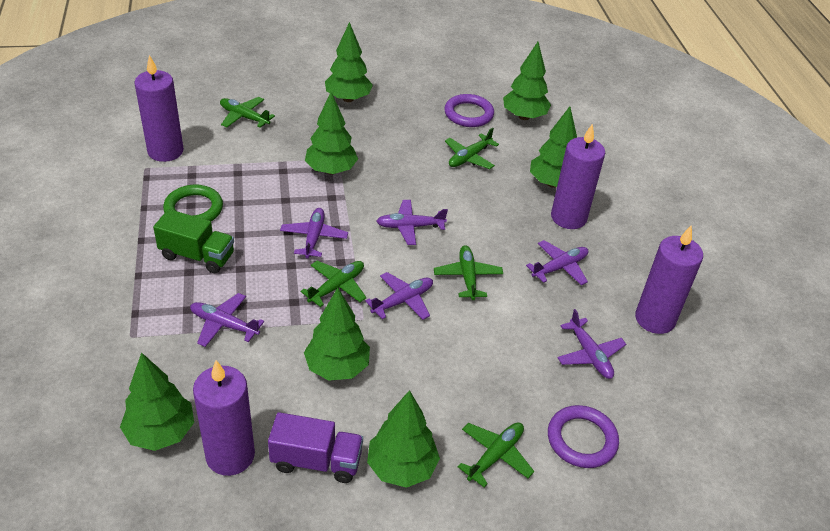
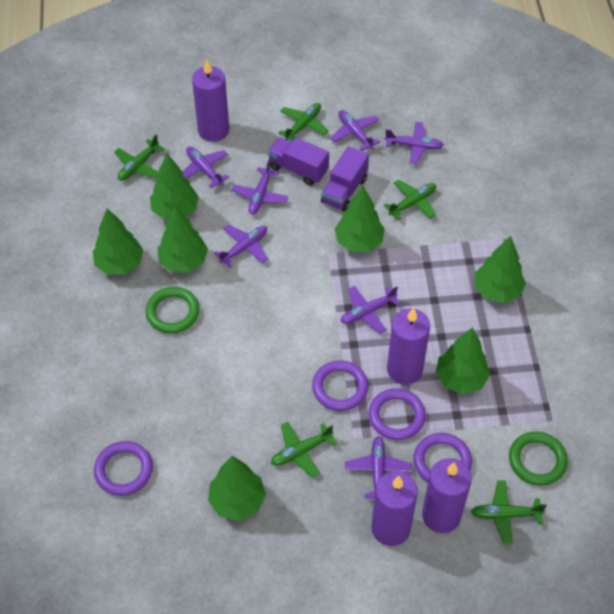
green ring: [163,184,223,221] = 1 -> [145,287,200,333] [509,431,568,486] = 2
green truck: [153,209,234,273] = 1 -> none = 0
purple plane: [190,293,264,347] [280,208,348,258] [365,272,433,320] [376,200,448,245] [526,240,588,285] [557,309,626,379] = 6 -> [182,147,229,188] [214,225,268,267] [232,160,288,215] [330,110,380,151] [341,286,401,334] [345,436,412,498] [385,122,444,164] = 7
purple ring: [444,94,494,127] [548,405,619,468] = 2 -> [94,441,153,496] [312,360,368,411] [368,388,426,440] [413,433,472,482] = 4
purple truck: [268,412,363,483] = 1 -> [268,137,329,186] [321,146,369,212] = 2

